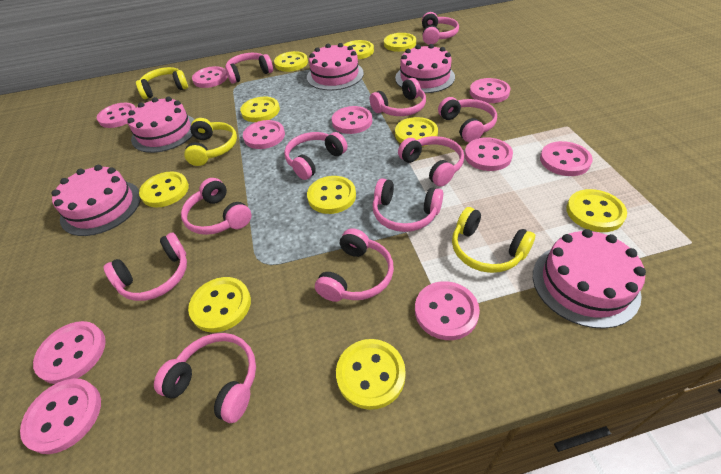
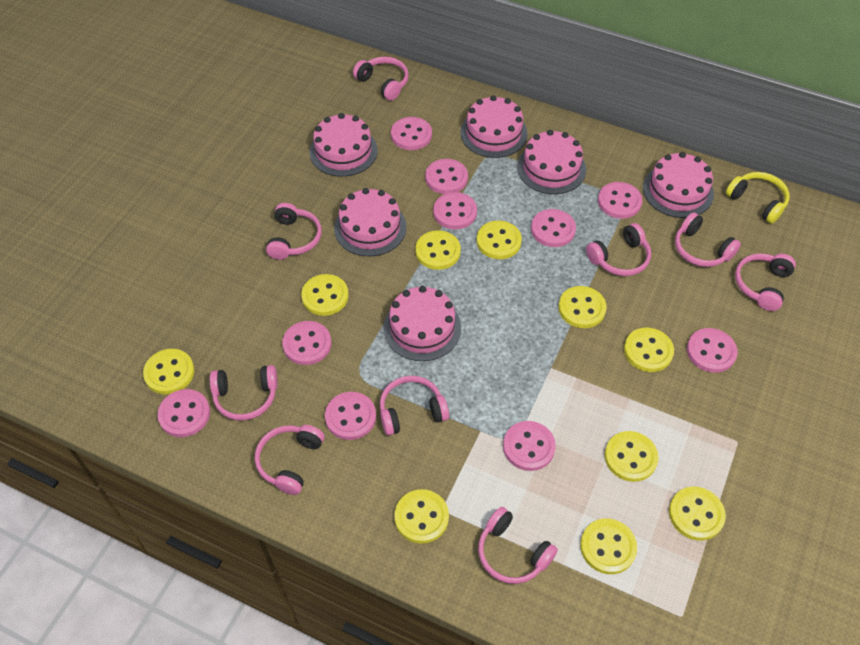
pink cake: [51,165,141,236] [127,97,195,153] [307,43,364,90] [395,44,455,93] [533,229,646,329] = 5 -> [310,113,378,177] [334,188,407,256] [383,286,461,361] [461,95,528,158] [517,130,586,194] [643,152,714,218] = 6
pink headphones: [103,233,187,301] [154,333,256,423] [181,178,252,235] [225,53,273,84] [284,132,347,180] [315,228,394,302] [370,78,426,116] [372,178,443,232] [398,136,464,187] [422,12,459,45] [438,97,497,142] = 11 -> [210,365,278,421] [255,425,324,495] [266,203,322,260] [353,57,409,101] [380,376,449,436] [478,507,558,584] [586,223,651,276] [675,212,741,267] [735,253,796,311] = 9
yellow headphones: [136,67,188,99] [184,118,237,166] [452,207,535,273] = 3 -> [726,172,790,224] = 1

